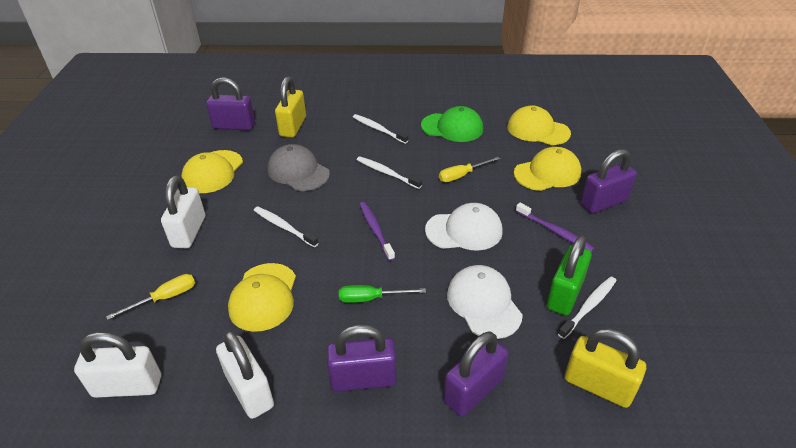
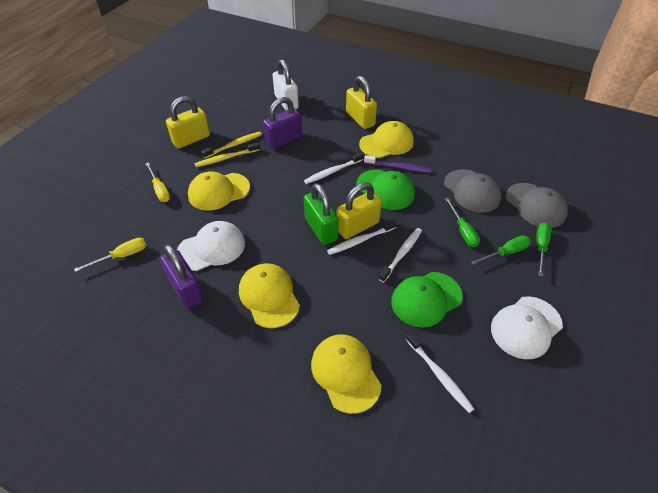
green cap: [421,106,483,142] = 1 -> [356,169,415,210] [391,272,463,328] = 2
green screwdriver: [339,285,426,303] = 1 -> [445,198,480,247] [471,235,531,265] [536,222,551,276] = 3
grey cap: [268,144,330,191] = 1 -> [444,169,501,213] [506,183,568,228] = 2
purple padlock: [206,77,255,130] [327,324,397,392] [444,332,508,417] [580,149,637,213] = 4 -> [160,244,204,309] [263,97,302,149] = 2
purple toothbrush: [359,202,395,261] [516,203,595,252] = 2 -> [364,155,431,173] = 1
white padlock: [74,332,161,398] [161,176,205,249] [216,330,274,419] = 3 -> [273,59,299,110] = 1
yellow padlock: [275,76,306,138] [565,329,646,408] = 2 -> [166,96,210,149] [337,182,382,239] [346,76,377,129] = 3
yellow toothbrush: none = 0 -> [194,142,259,167] [201,131,262,158] = 2

